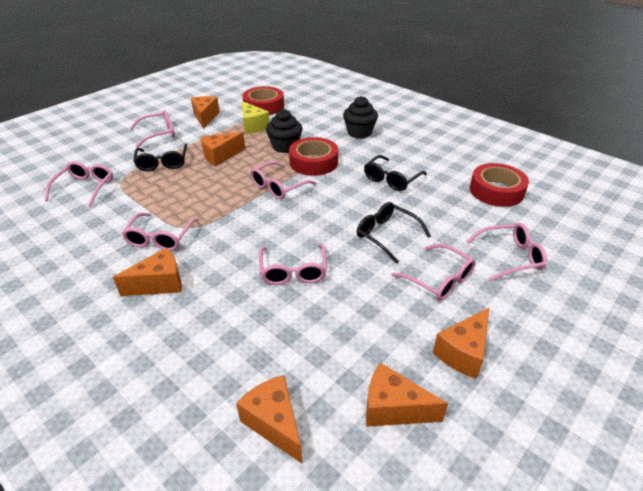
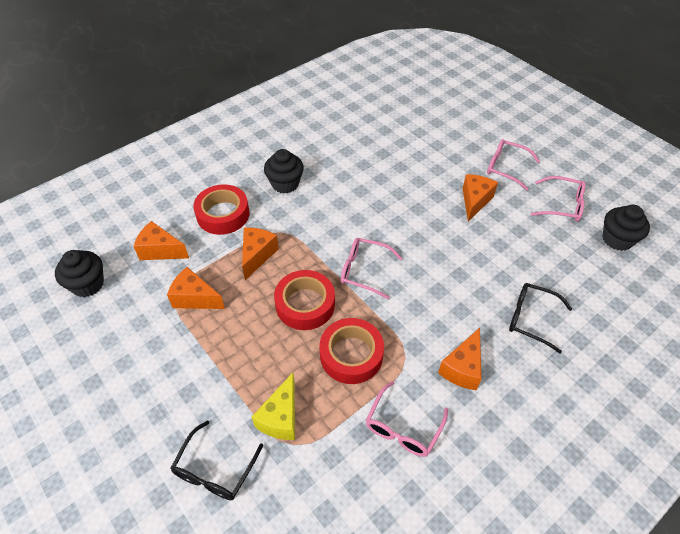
black cupcake: [266,109,302,153] [343,96,378,139] = 2 -> [55,250,104,297] [264,149,304,193] [602,205,650,251] = 3
black glasses: [133,144,187,171] [357,202,431,264] [364,155,427,191] = 3 -> [171,420,263,500] [509,283,572,353] = 2
orange cheese: [113,248,182,296] [191,96,220,129] [201,132,245,166] [236,375,302,463] [366,363,448,426] [433,308,489,379] = 6 -> [133,221,189,260] [167,267,225,309] [242,227,279,280] [438,328,482,390] [463,174,498,222] = 5
pink glasses: [45,161,113,207] [122,213,199,251] [129,110,175,148] [250,161,316,199] [259,244,327,285] [391,244,476,301] [466,223,547,281] = 7 -> [341,238,402,299] [366,381,448,457] [487,139,540,191] [531,176,585,222] = 4

